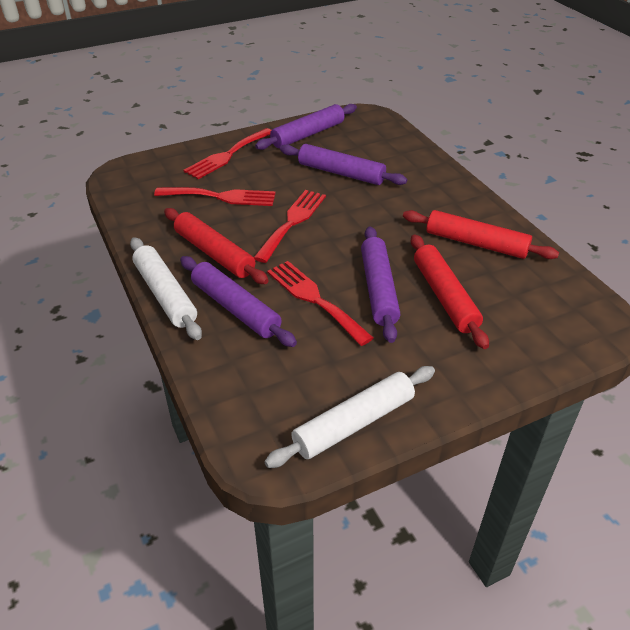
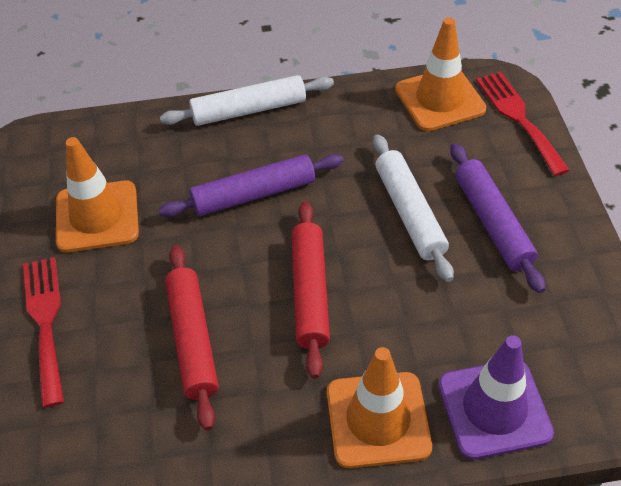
orange traffic cone: none = 0 -> [56,137,139,253] [327,347,432,468] [395,17,487,131] = 3
purple rolling pin: [180,256,297,347] [255,104,357,150] [280,144,407,185] [361,226,400,343] = 4 -> [158,154,344,217] [450,143,545,293] = 2
purple traffic cone: none = 0 -> [438,336,554,460] = 1
red fork: [154,187,275,206] [183,128,271,179] [254,190,326,263] [267,261,374,346] = 4 -> [23,257,64,408] [476,72,570,176] = 2
red rolling pin: [164,208,269,284] [403,210,559,259] [411,235,489,349] = 3 -> [165,245,219,431] [292,201,330,378] = 2

